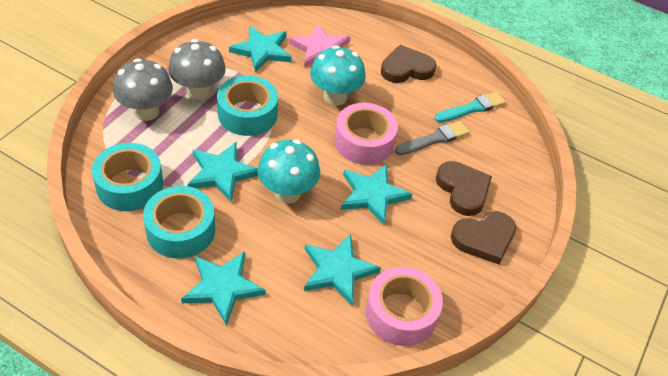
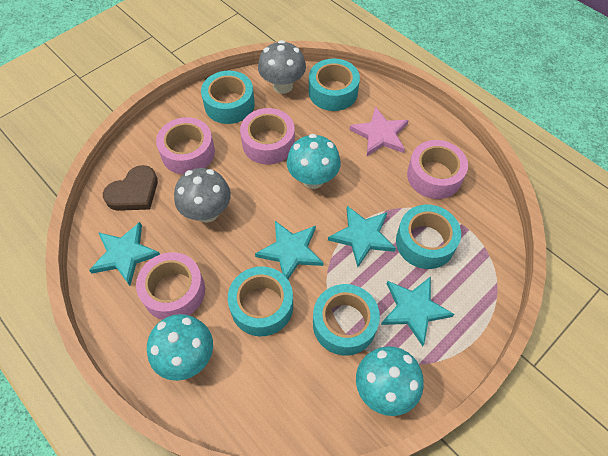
brown heart: [381,45,436,83] [436,161,492,216] [451,211,516,265] = 3 -> [103,165,158,211] = 1
grey brush: [395,121,470,155] = 1 -> none = 0
pink tape: [334,103,398,165] [366,267,443,346] = 2 -> [136,252,205,320] [156,117,215,174] [240,108,295,165] [407,140,468,199] = 4
turquoise brush: [435,92,506,123] = 1 -> none = 0
turquoise mushroom: [257,139,320,203] [310,45,366,105] = 2 -> [147,314,213,381] [287,134,341,189] [356,346,424,416] = 3
turquoise star: [181,252,266,325] [187,142,258,202] [229,26,292,72] [304,234,381,305] [341,164,412,225] = 5 -> [89,222,160,286] [255,221,323,279] [328,206,396,267] [381,276,454,346] = 4
turquoise tape: [92,143,163,211] [143,186,215,259] [217,75,278,136] = 3 -> [201,71,255,124] [228,266,293,336] [309,59,360,111] [313,284,380,355] [396,205,461,269] = 5

